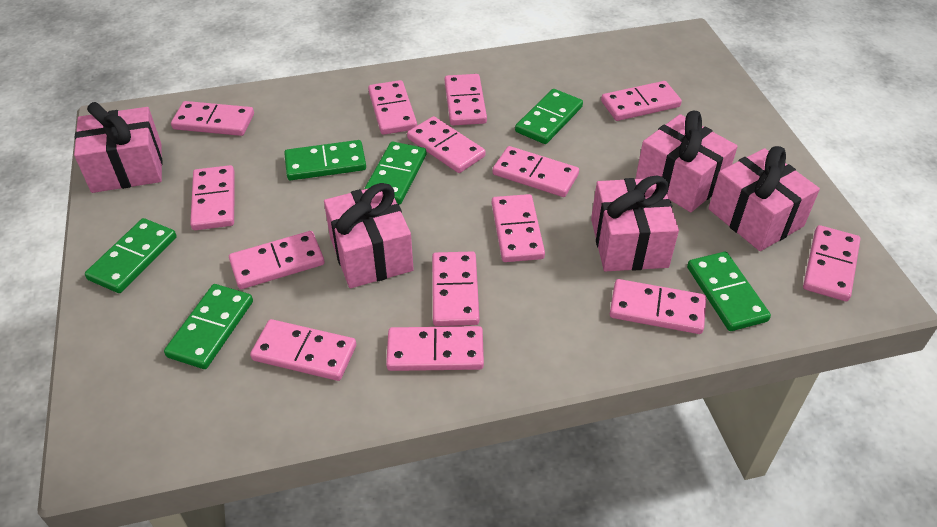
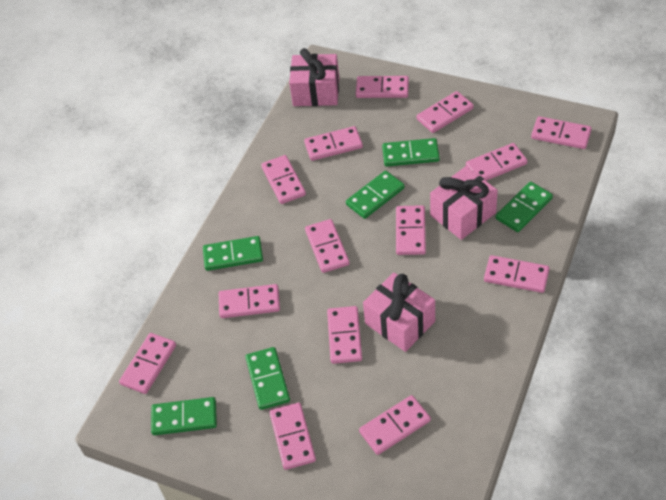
pink gift: [74,102,163,193] [324,183,414,288] [591,176,679,271] [636,111,738,212] [708,146,820,251] = 5 -> [289,48,339,106] [363,272,435,352] [430,166,498,240] = 3

